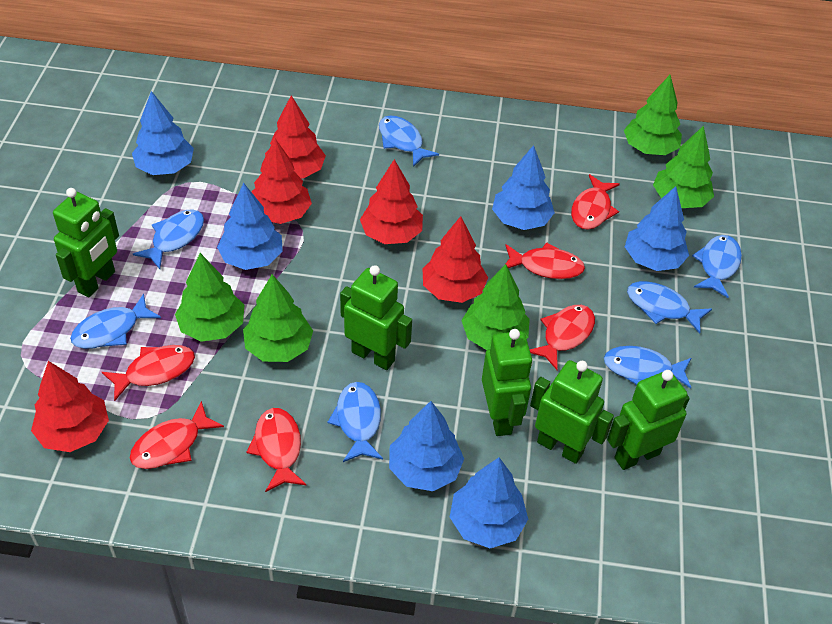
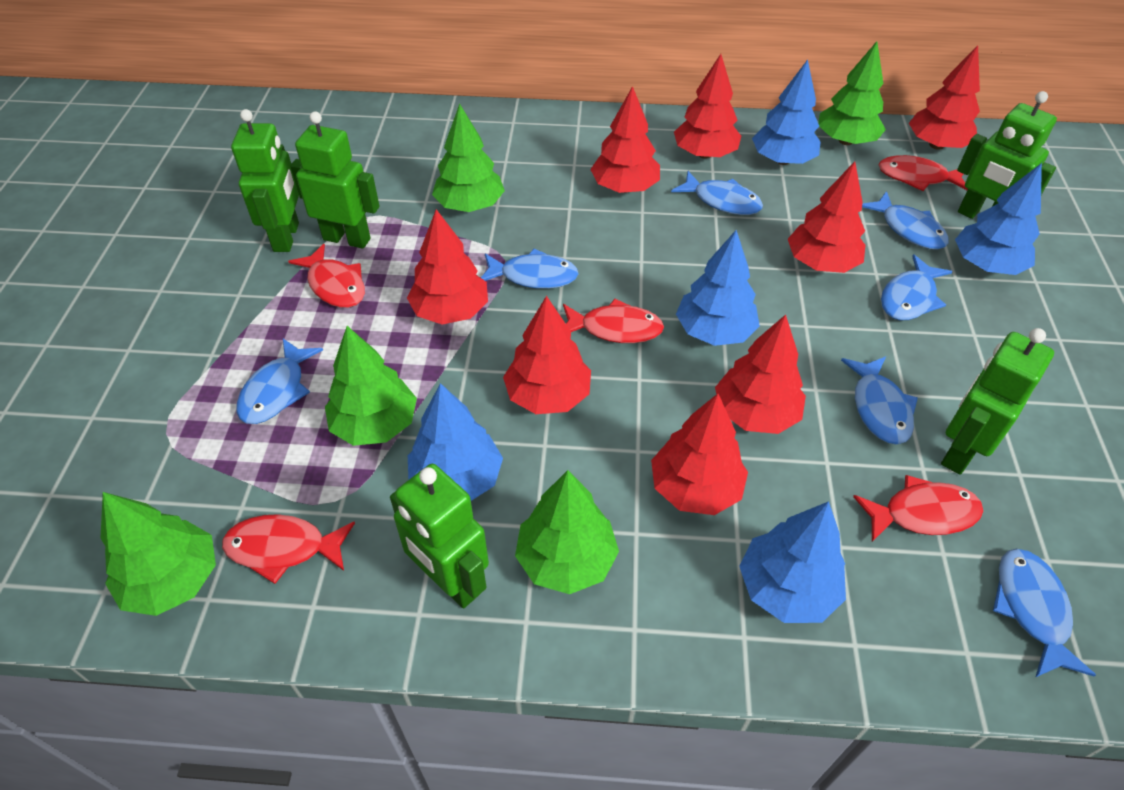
blue tree: [132,91,194,175] [217,183,283,270] [389,401,464,491] [450,457,528,548] [492,145,555,230] [625,186,689,271] = 6 -> [408,383,503,501] [676,230,760,346] [739,501,846,623] [752,59,820,165] [955,163,1042,275] = 5
red fish: [102,345,195,401] [130,401,224,469] [247,408,306,492] [505,242,585,279] [530,305,595,370] [571,174,620,230] = 6 -> [222,514,355,584] [288,244,365,308] [563,299,664,343] [853,475,983,542] [879,155,968,191] = 5
red tree: [31,361,109,452] [252,139,312,224] [265,95,326,179] [360,159,423,244] [423,216,488,303] = 5 -> [407,209,488,325] [503,296,591,414] [590,86,660,193] [651,394,748,515] [674,54,741,159] [715,314,806,434] [788,161,866,273] [909,45,980,150] = 8

